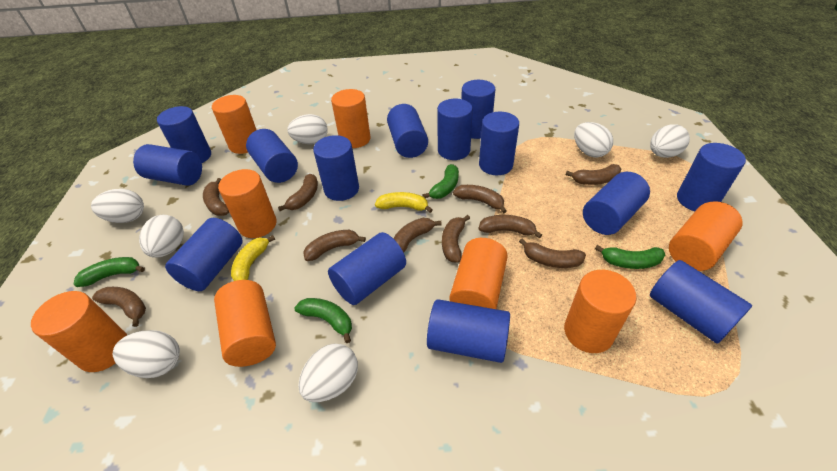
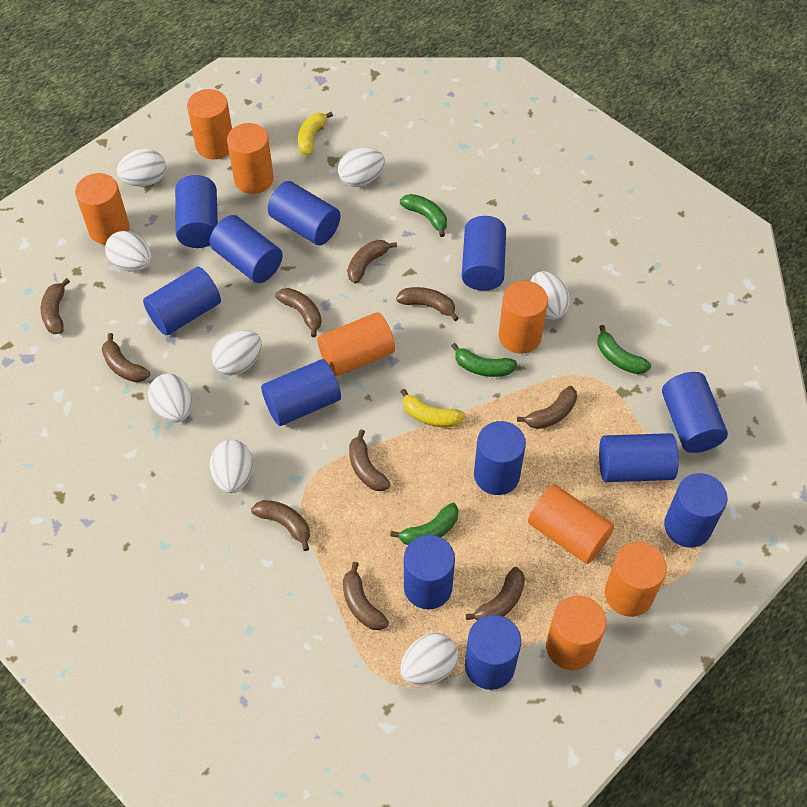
blue cylinder: [133,144,202,186] [157,106,211,163] [165,218,243,291] [246,129,298,183] [313,135,359,201] [328,232,406,305] [387,104,428,158] [427,299,510,363] [437,99,473,160] [461,80,495,139] [479,112,519,175] [583,172,650,235] [650,260,752,344] [677,143,746,211] = 14 -> [143,267,221,335] [175,175,218,248] [210,215,283,283] [261,359,341,426] [268,181,341,245] [404,535,455,609] [462,216,506,291] [465,615,521,690] [474,421,526,495] [599,433,679,482] [662,372,728,453] [664,473,728,548] = 12
white egg: [91,189,144,223] [113,330,180,378] [139,215,184,258] [287,114,328,144] [298,343,358,402] [574,122,613,158] [650,124,690,158] = 7 -> [105,231,152,272] [117,149,166,187] [148,374,192,423] [210,440,253,493] [211,330,262,376] [338,147,385,187] [400,633,458,686] [531,271,570,320] = 8

